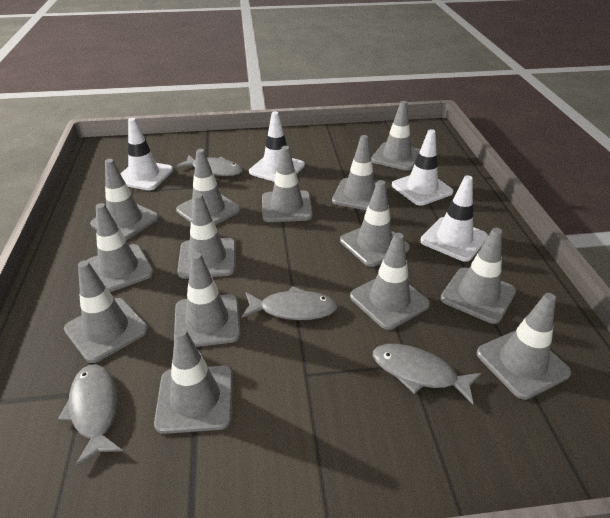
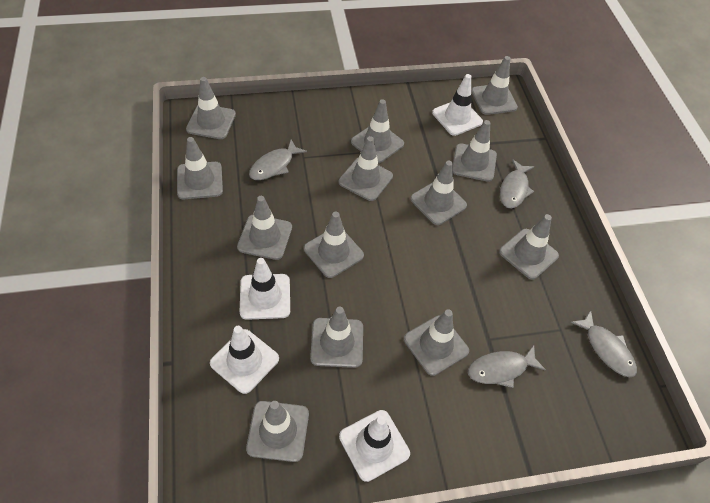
grey traffic cone: [64,260,149,363] [86,203,154,292] [90,159,159,240] [154,328,233,434] [174,252,241,347] [176,149,241,225] [177,193,236,279] [262,146,313,222] [332,135,387,210] [340,180,410,267] [350,233,430,330] [371,101,420,171] [441,228,516,324] [476,293,571,400] = 14 -> [177,137,223,199] [186,77,236,139] [237,196,292,260] [246,401,309,462] [304,212,364,278] [310,307,363,368] [339,136,393,201] [351,99,404,163] [404,309,469,376] [410,161,467,225] [453,120,497,182] [471,56,518,115] [499,214,559,280] = 13

